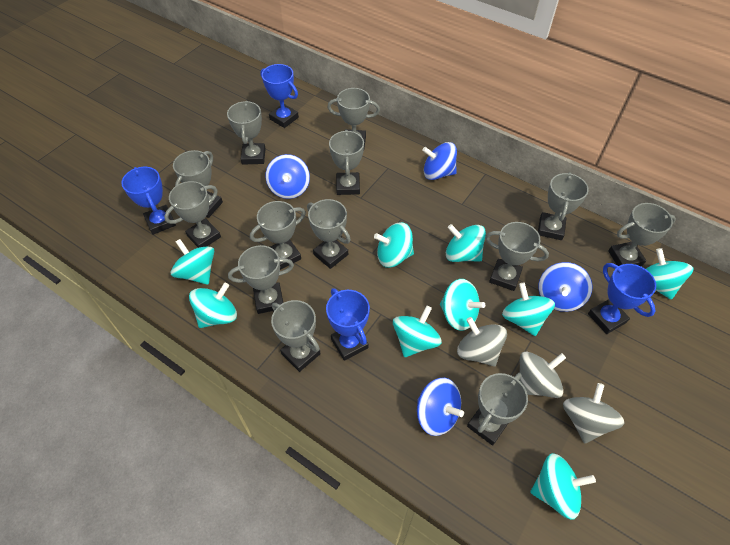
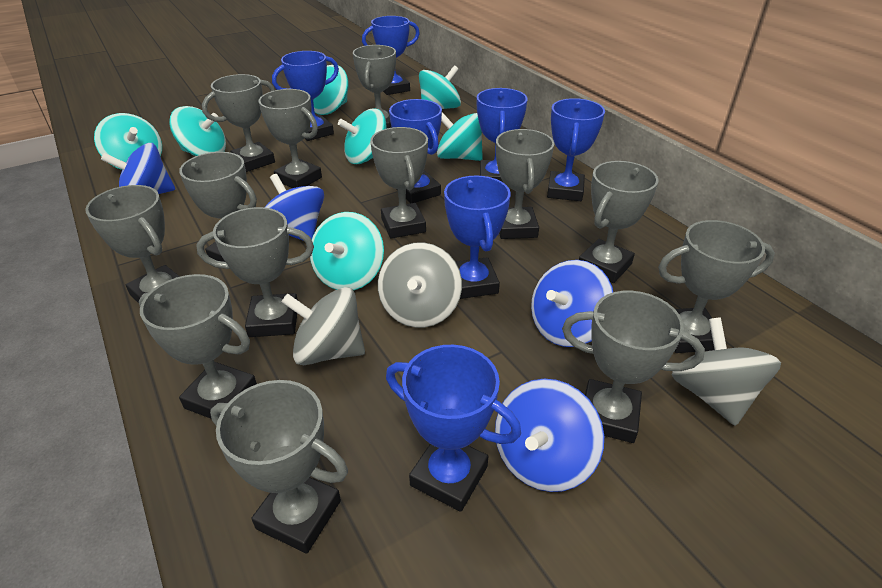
blue trophy: [121,167,176,235] [261,64,299,128] [326,288,370,361] [588,263,656,334] = 4 -> [272,51,339,141] [362,16,420,95] [386,345,521,512] [389,99,442,203] [444,176,511,299] [477,88,528,182] [547,98,605,201] = 7
turquoise spinning top: [171,239,214,285] [189,283,237,328] [374,222,414,268] [393,306,442,357] [440,279,485,331] [446,224,486,262] [502,282,555,336] [530,453,596,520] [646,248,693,300] = 9 -> [94,113,162,170] [169,106,226,156] [310,212,384,290] [313,65,349,115] [338,109,386,164] [419,65,461,109] [437,112,483,161] = 7

